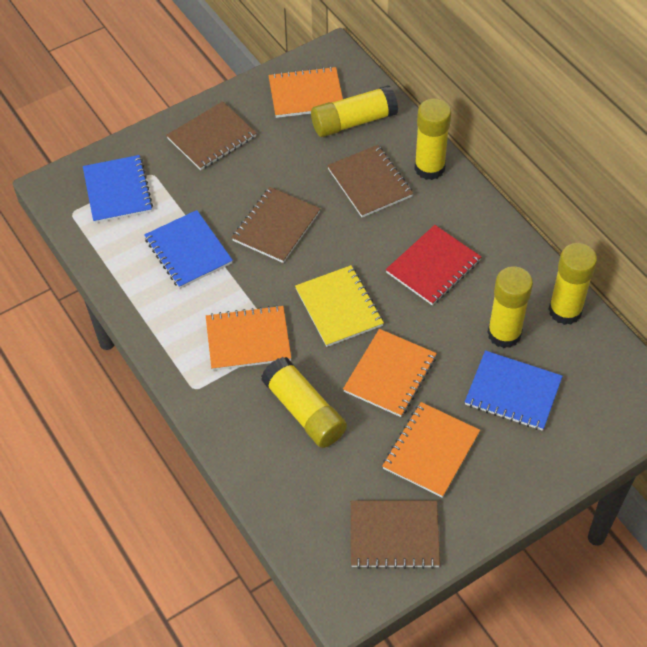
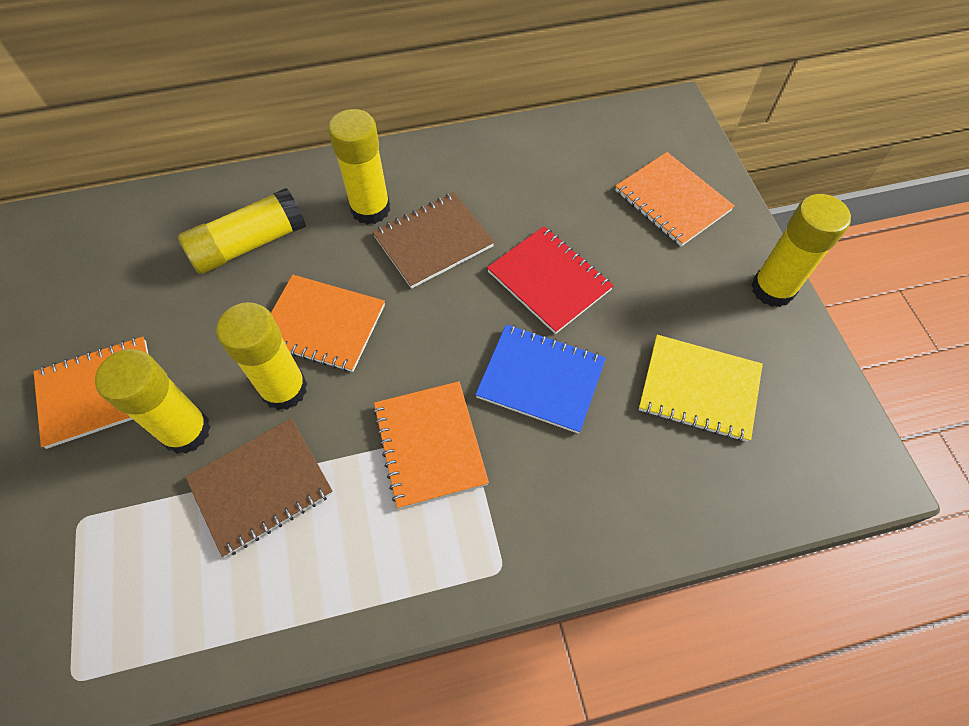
blue notebook: [83,155,153,223] [144,210,233,289] [465,350,563,431] = 3 -> [475,324,606,434] = 1
brown notebook: [166,101,257,170] [232,187,320,263] [327,145,413,217] [351,500,440,569] = 4 -> [185,418,333,557] [372,192,495,289] = 2

